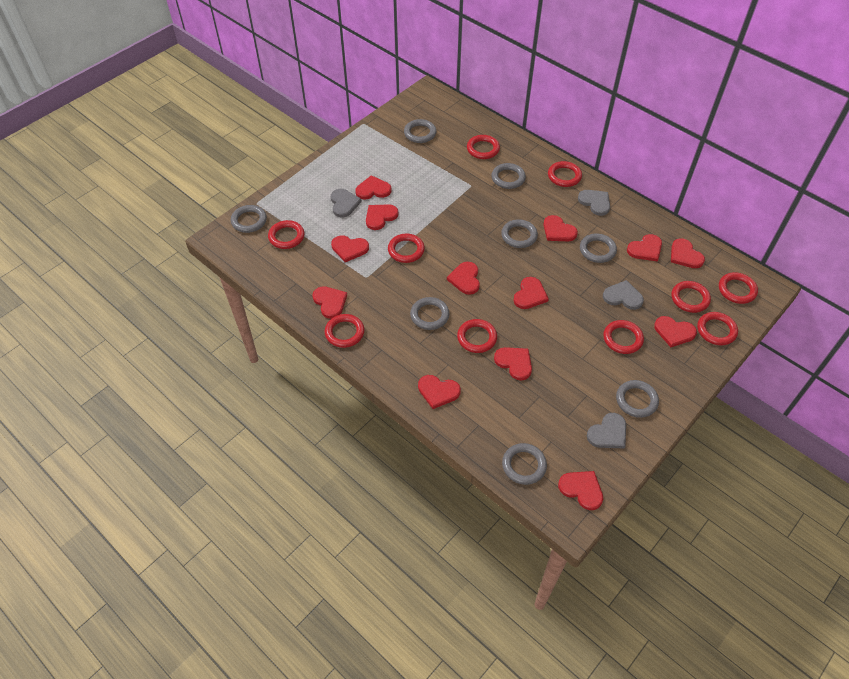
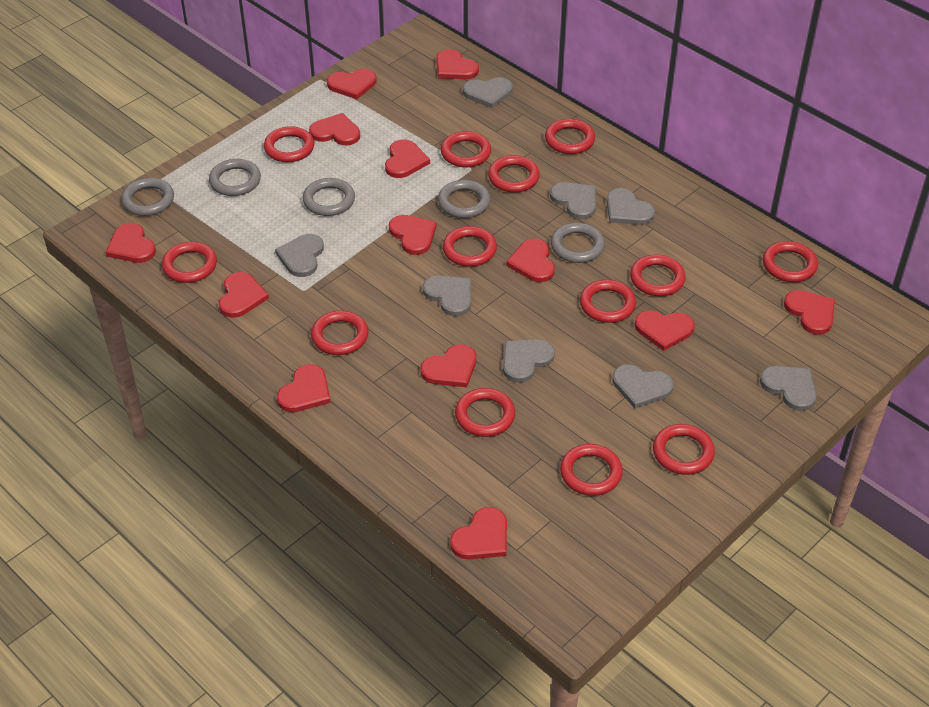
grey heart: [331,189,362,217] [578,190,610,216] [587,413,626,448] [603,280,644,310] = 4 -> [275,234,324,277] [423,275,471,316] [463,77,513,108] [503,339,555,383] [550,182,596,219] [607,188,655,225] [612,364,674,408] [760,366,816,411] = 8
grey ring: [231,205,267,233] [404,119,436,143] [410,297,450,330] [491,163,526,189] [501,219,538,248] [502,443,547,485] [580,233,617,263] [616,380,659,418] = 8 -> [121,178,174,216] [209,159,261,196] [303,178,355,216] [438,180,490,218] [551,223,605,263] = 5
red ring: [268,220,305,249] [325,314,364,348] [388,234,425,263] [457,319,497,353] [467,135,500,159] [548,161,582,187] [603,320,644,354] [671,281,711,313] [697,312,738,345] [719,272,758,304] = 10 -> [162,242,217,283] [264,126,314,162] [311,311,368,355] [441,131,491,168] [443,226,497,267] [455,388,515,437] [488,155,540,193] [545,119,595,154] [560,444,623,496] [580,280,636,323] [630,254,686,296] [653,424,715,475] [763,241,818,282] = 13

